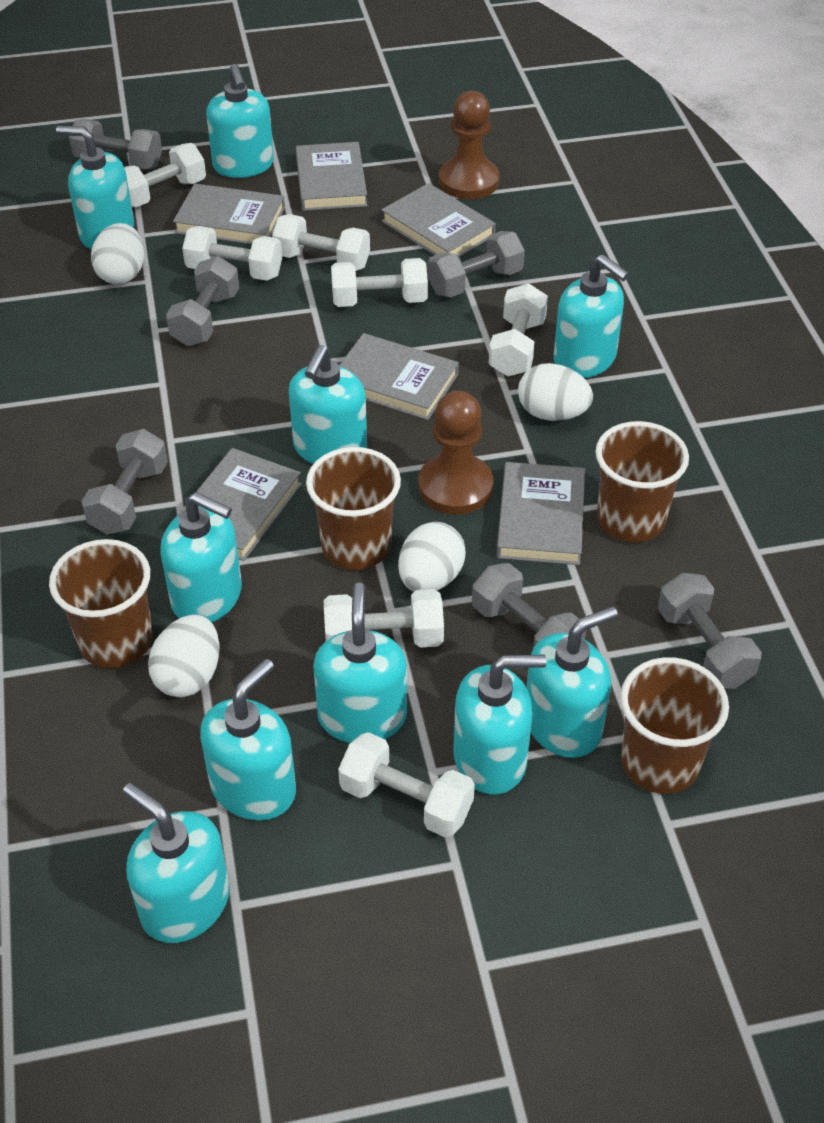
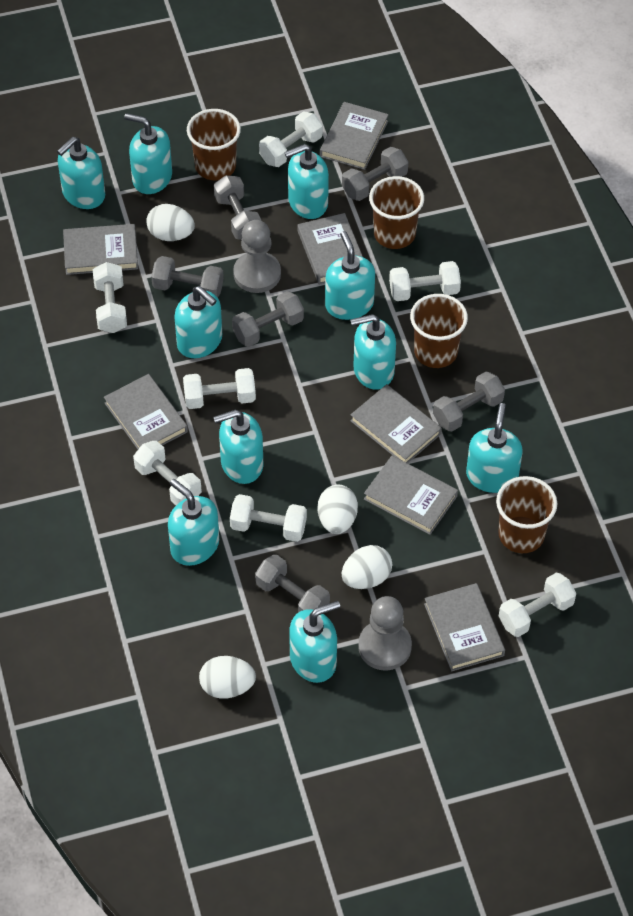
brown pawn: [418,391,494,515] [439,91,500,199] = 2 -> none = 0
grey book: [173,184,285,244] [176,448,301,561] [296,142,367,211] [339,333,459,420] [381,183,496,258] [496,462,585,565] = 6 -> [63,224,138,275] [104,374,188,449] [298,213,363,285] [320,102,389,170] [350,384,442,463] [364,456,458,535] [424,583,505,671] = 7
grey pawn: none = 0 -> [233,220,281,293] [358,596,412,671] = 2

